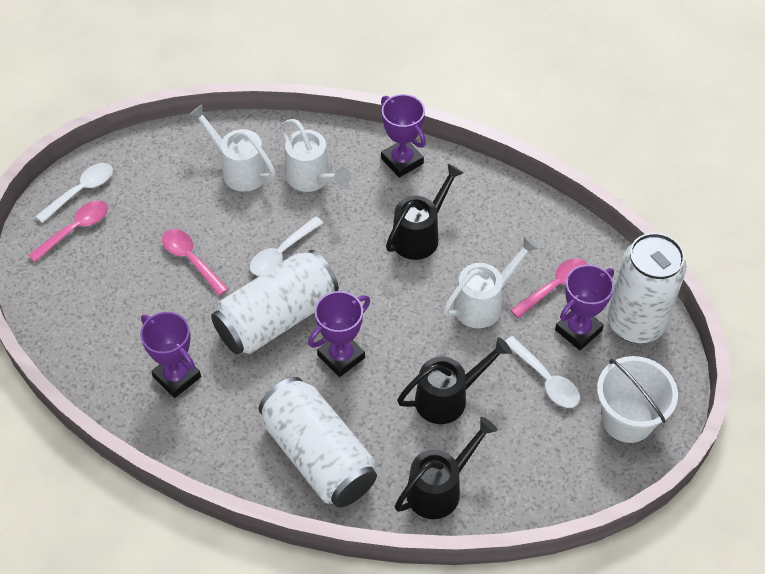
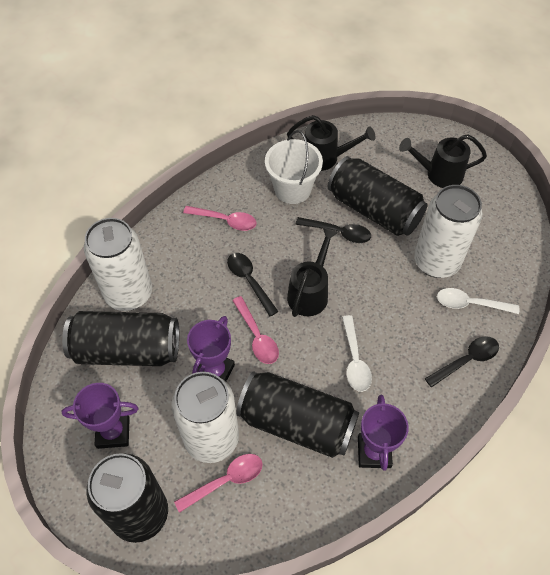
black can: none = 0 -> [62,311,179,366] [86,453,168,543] [236,371,359,458] [327,156,428,236] = 4
black spoon: none = 0 -> [227,253,279,316] [295,217,371,243] [425,336,499,388] = 3
purple trophy: [140,312,201,398] [308,291,370,377] [381,94,426,177] [555,265,614,350] = 4 -> [62,383,139,449] [187,316,235,382] [358,395,409,471] = 3
white spoon: [35,163,113,223] [250,216,323,276] [505,336,580,408] = 3 -> [342,315,372,392] [437,288,519,314] = 2
white watering can: [188,104,276,192] [280,119,351,192] [443,236,539,328] = 3 -> none = 0

